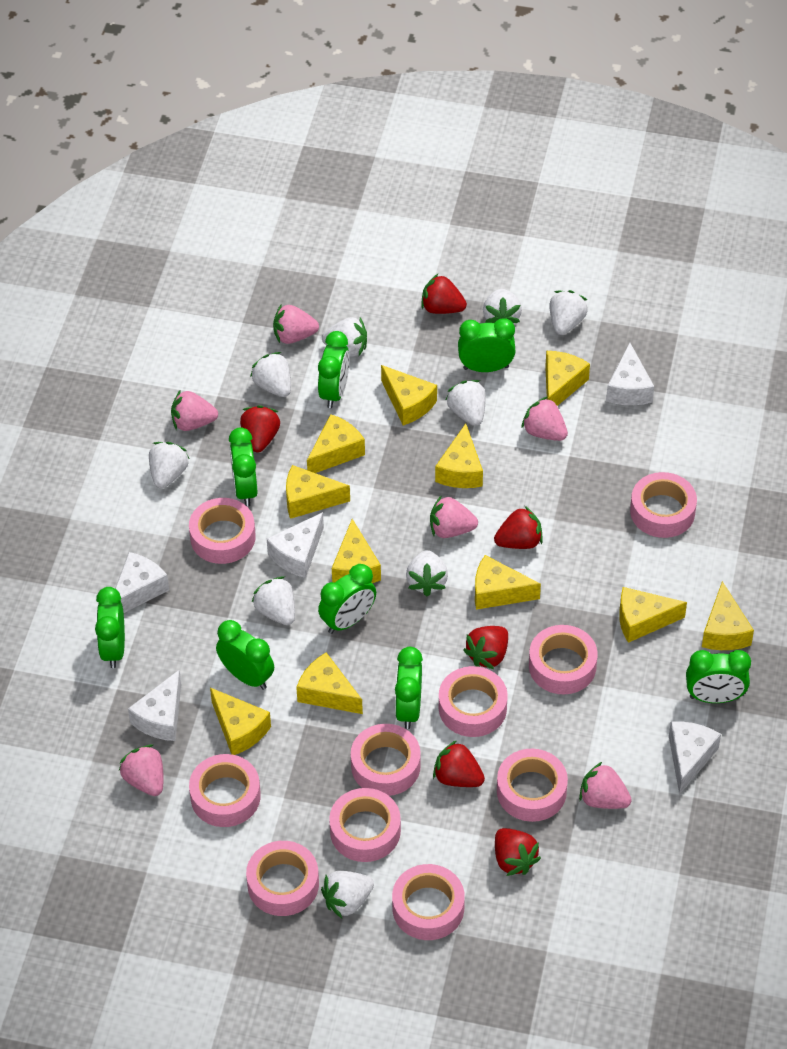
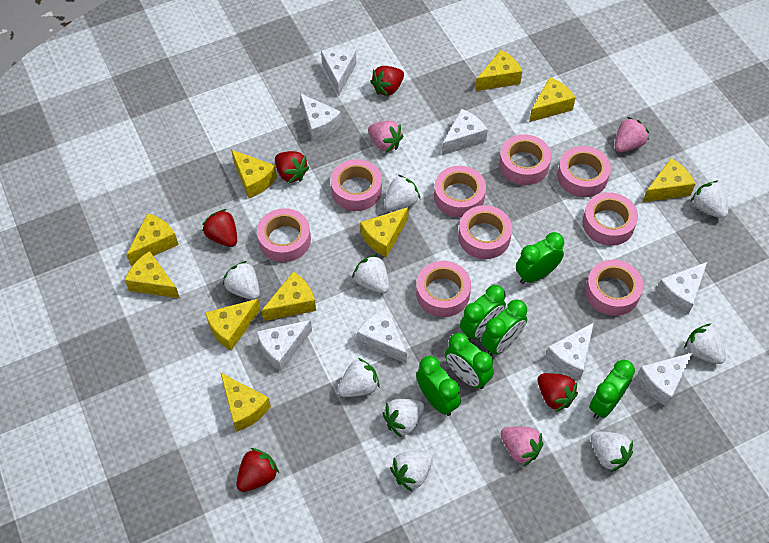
green clock: [95,587,125,668] [216,620,274,690] [229,427,258,507] [318,331,350,408] [318,564,376,634] [395,647,423,729] [458,318,516,372] [686,650,751,703] = 8 -> [416,356,461,416] [445,333,494,389] [460,285,506,341] [481,299,527,355] [516,232,564,284] [589,360,635,419] = 6
pink strawberry: [119,745,163,796] [171,390,218,431] [273,304,319,344] [430,495,478,538] [521,397,568,441] [579,762,632,809] = 6 -> [368,121,403,153] [501,426,543,466] [615,117,649,152] = 3
pink tape: [189,498,256,564] [189,754,261,827] [246,841,319,916] [329,788,401,862] [351,724,421,796] [392,864,465,940] [439,666,508,737] [497,749,568,822] [529,625,598,694] [630,472,697,538] = 10 -> [257,208,311,262] [331,159,382,211] [416,261,471,317] [434,166,486,218] [458,205,512,259] [499,134,551,185] [557,146,611,197] [582,192,638,246] [585,260,643,316] = 9
red strawberry: [240,405,280,452] [421,274,467,314] [433,740,485,787] [463,626,508,669] [494,506,543,549] [495,828,541,876] = 6 -> [202,209,237,247] [236,448,279,492] [275,151,310,184] [370,66,404,97] [538,373,578,412] = 5
white cheese: [115,552,169,613] [128,669,181,741] [267,512,324,578] [606,343,654,405] [669,721,721,794] = 5 -> [257,320,312,372] [300,93,342,141] [321,49,357,96] [357,308,407,364] [442,109,488,155] [545,323,594,380] [637,353,693,406] [656,262,707,315] = 8
yellow cheese: [210,688,271,755] [286,465,350,519] [296,652,363,714] [307,414,365,473] [332,519,381,583] [381,365,437,425] [435,423,483,488] [475,555,541,610] [545,351,590,406] [619,587,687,643] [702,581,754,650] = 11 -> [125,251,180,298] [127,213,179,266] [205,299,260,351] [221,373,271,432] [231,150,277,198] [261,272,316,321] [360,207,409,257] [475,50,522,91] [529,77,576,122] [643,158,695,202] = 10

